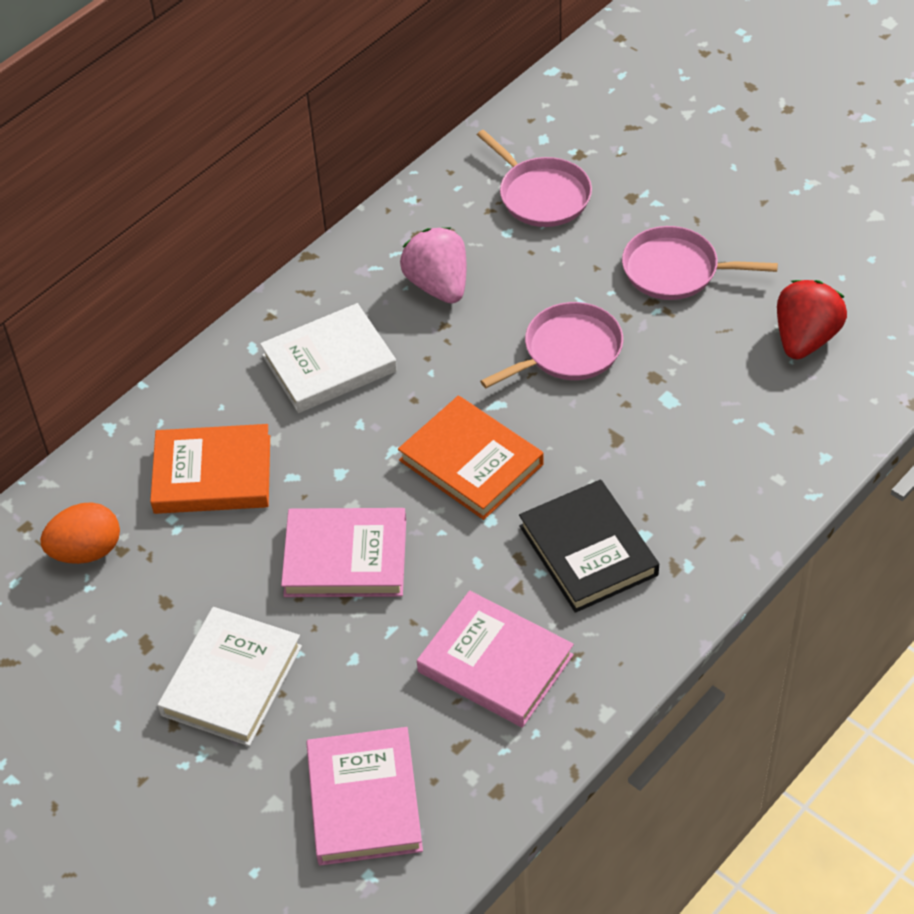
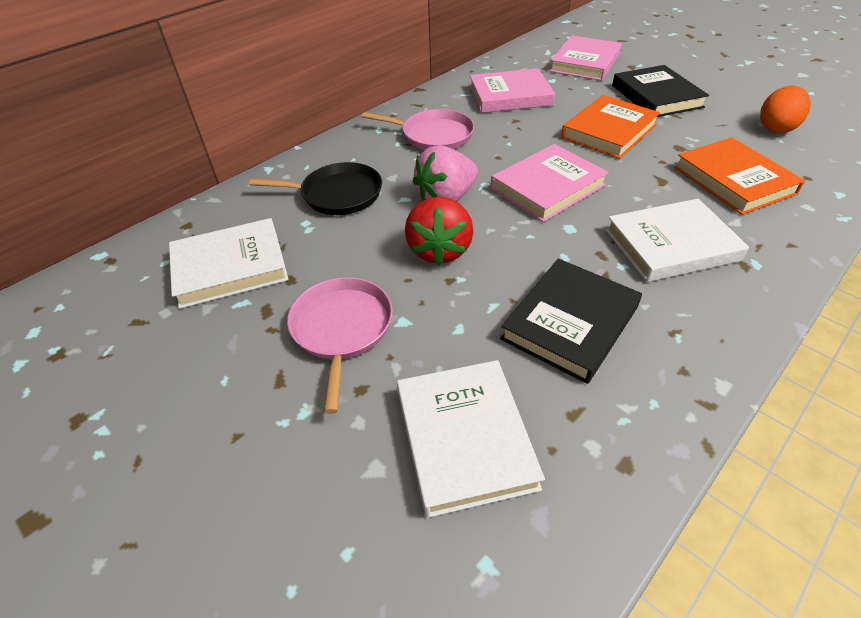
black book: [519,479,659,613] = 1 -> [500,259,642,384] [612,65,709,117] = 2
black pan: none = 0 -> [249,162,382,215] = 1
pink pan: [477,130,592,227] [480,302,623,388] [622,226,778,300] = 3 -> [287,277,393,414] [361,109,474,150] = 2
white book: [158,607,302,746] [260,303,397,413] = 2 -> [169,218,289,309] [397,360,545,518] [605,199,749,282] = 3

